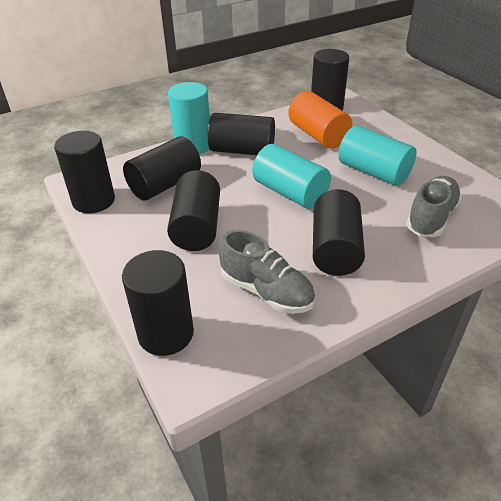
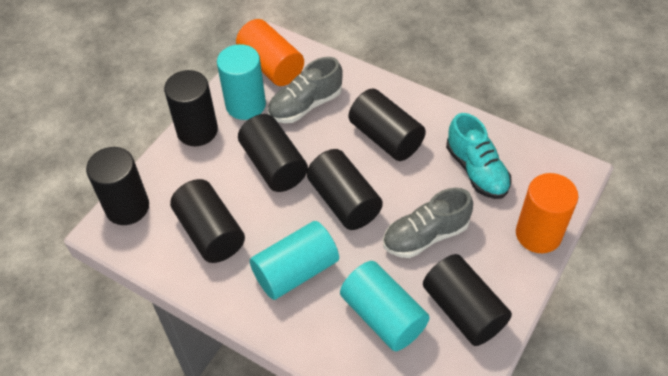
orange cylinder: [288,91,352,149] = 1 -> [236,19,304,86] [516,173,578,253] = 2
turquoise shoe: none = 0 -> [446,113,511,199] = 1

